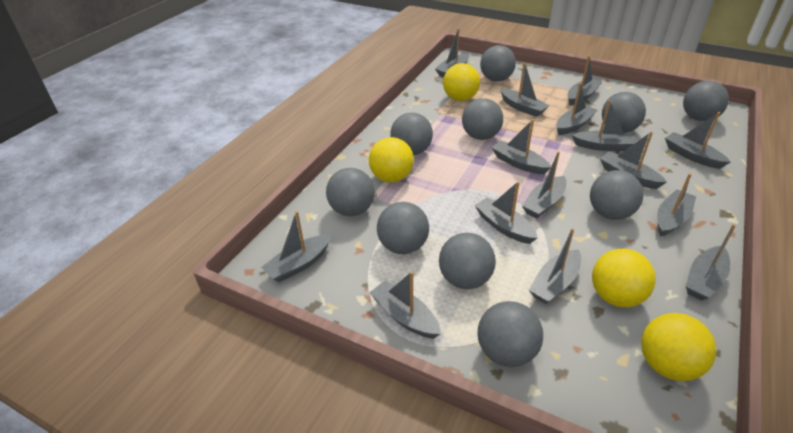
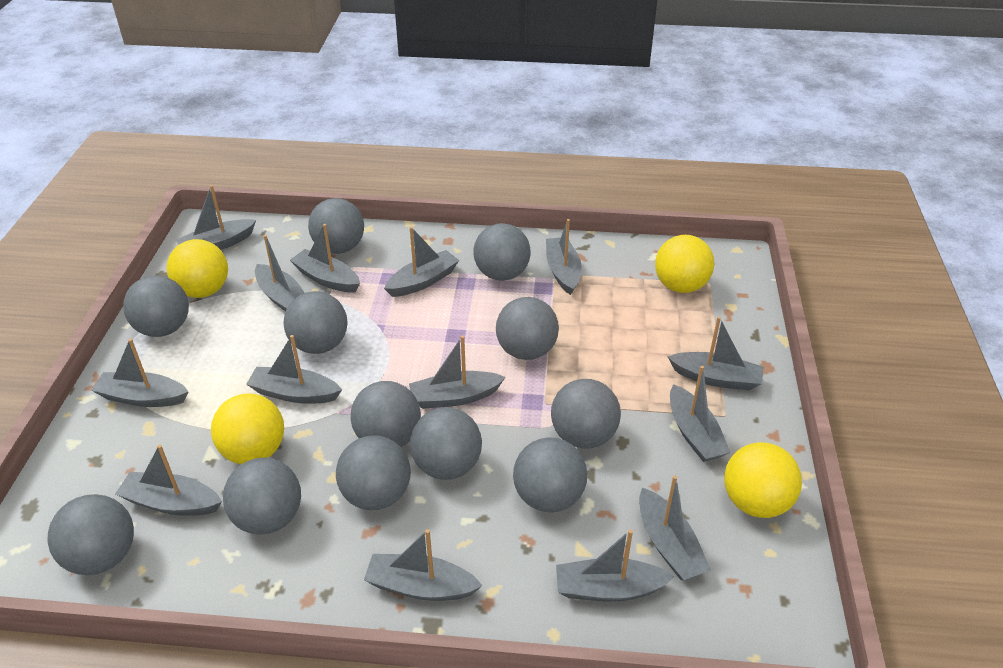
grey ball: [326,168,375,216] [377,202,429,254] [390,113,433,155] [439,233,496,289] [462,98,503,140] [477,301,543,367] [480,45,516,82] [590,170,643,220] [602,92,646,133] [683,81,729,121] = 10 -> [48,494,134,575] [123,276,189,337] [223,457,301,535] [283,291,347,354] [308,198,364,254] [336,435,411,510] [351,381,421,447] [410,407,482,480] [473,223,530,281] [496,297,559,360] [513,437,587,513] [551,379,621,448] = 12
grey boat: [261,211,331,282] [369,271,441,339] [435,28,470,78] [475,181,538,244] [491,119,551,174] [500,62,549,117] [522,151,567,218] [529,228,581,304] [556,83,597,135] [567,56,602,106] [572,100,636,151] [600,131,667,189] [657,173,696,237] [665,112,730,169] [686,224,736,300] = 15 -> [91,339,189,407] [115,445,222,516] [176,185,256,250] [246,335,342,404] [255,235,304,311] [290,224,360,293] [364,529,483,601] [384,227,459,297] [409,336,506,409] [546,219,582,295] [556,529,674,602] [639,476,711,580] [667,316,764,391] [670,366,731,462] = 14

